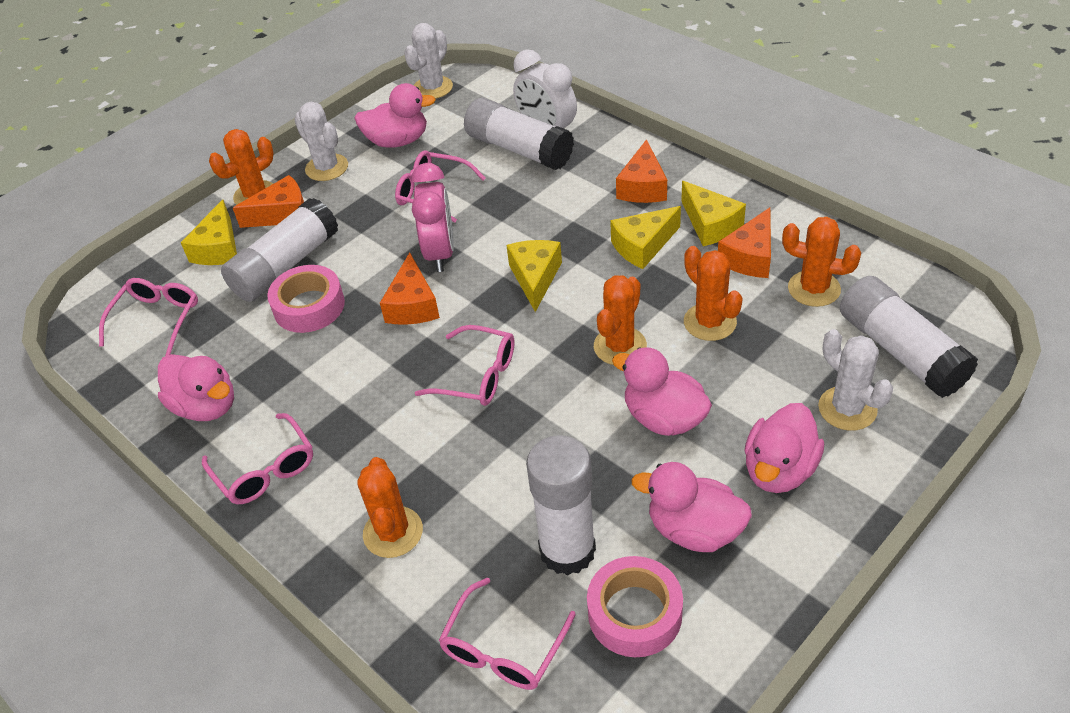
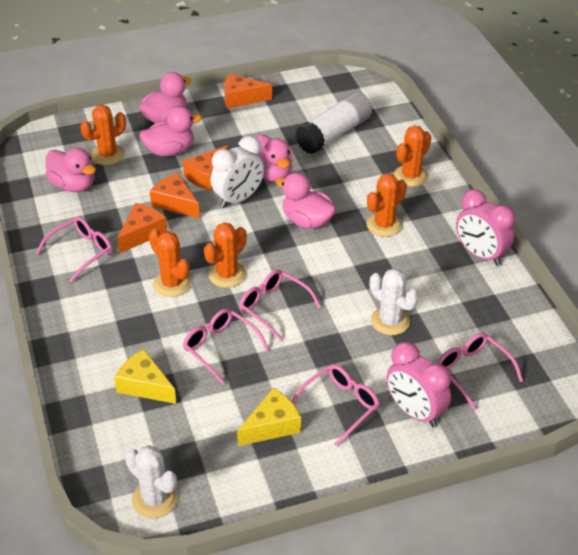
pink clock: [411,163,454,272] = 1 -> [386,342,451,427] [456,189,515,266] = 2
pink tape: [267,265,345,333] [587,556,683,657] = 2 -> none = 0
white cactus: [294,102,348,181] [404,23,453,99] [818,329,893,431] = 3 -> [125,445,178,518] [370,268,418,335] = 2
white glue stick: [221,198,338,302] [464,98,574,170] [526,435,596,575] [840,276,978,398] = 4 -> [295,92,372,154] = 1
yellow cheese: [181,200,237,265] [506,240,562,312] [610,206,681,269] [681,181,746,246] = 4 -> [114,349,176,404] [237,388,301,446] = 2

